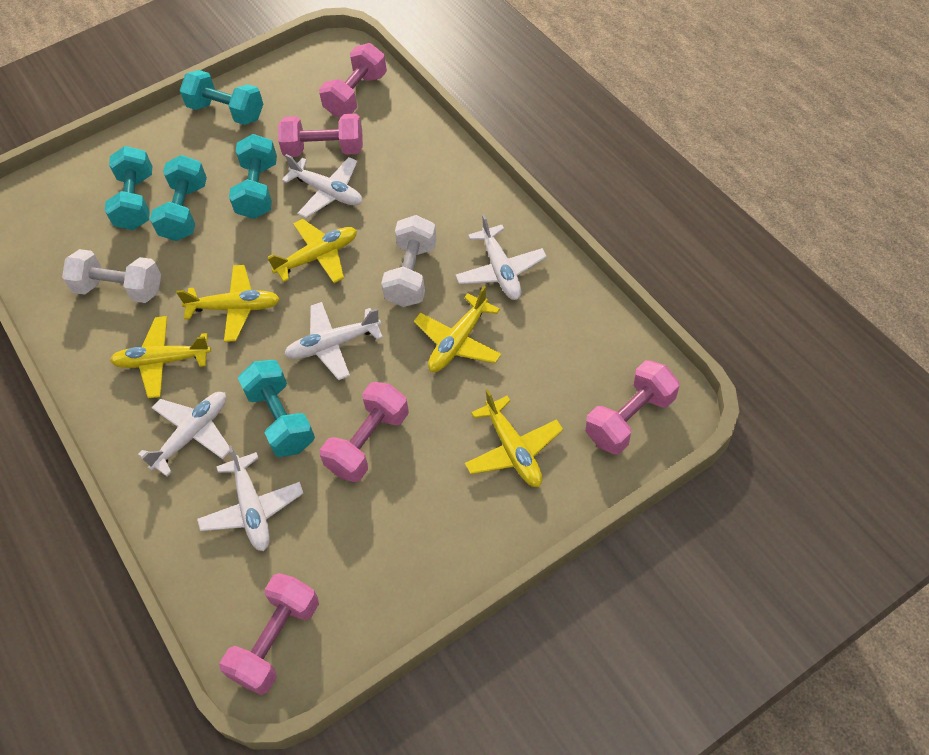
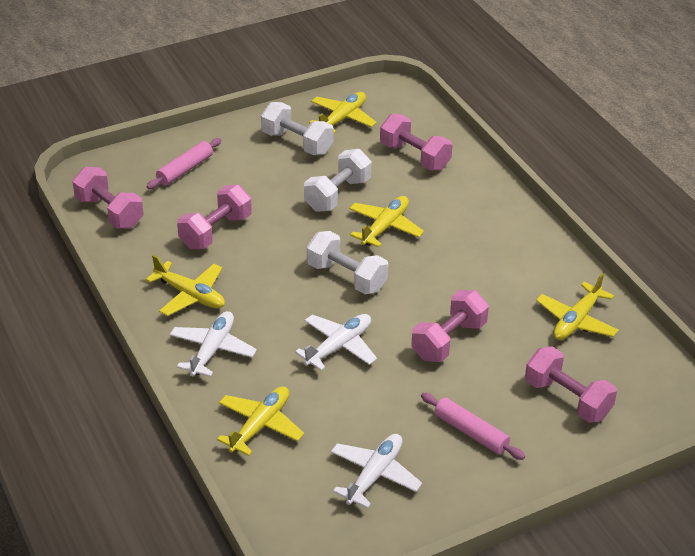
pink rolling pin: none = 0 -> [146,138,221,189] [421,393,525,460] = 2
turquoise dumbbell: [105,146,152,230] [150,155,207,241] [179,70,263,125] [229,134,277,219] [238,360,315,457] = 5 -> none = 0
white dumbbell: [62,249,161,303] [381,215,437,307] = 2 -> [261,102,334,155] [304,149,371,212] [307,231,388,294] = 3
white plane: [138,392,230,476] [197,445,304,551] [282,154,362,218] [284,302,383,380] [455,214,547,300] = 5 -> [170,311,257,377] [295,314,377,371] [331,434,422,509] = 3

